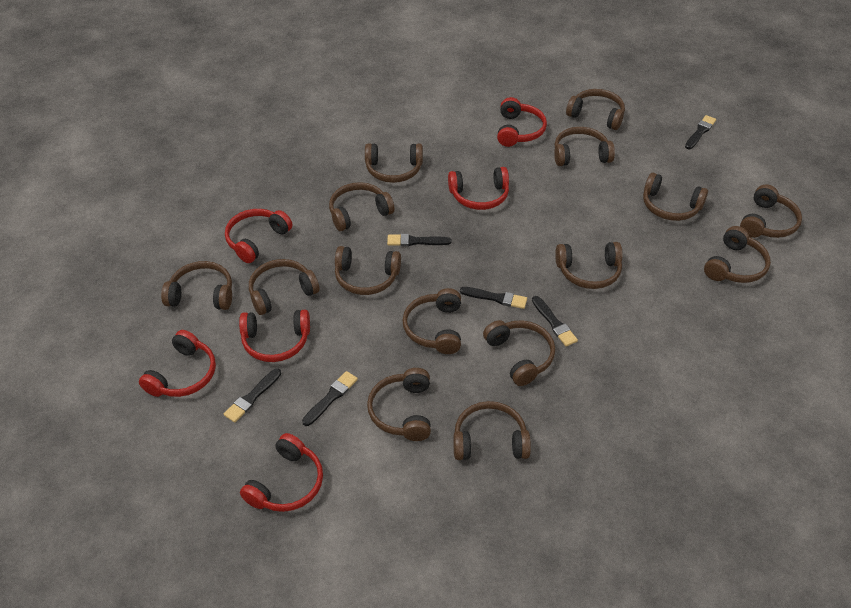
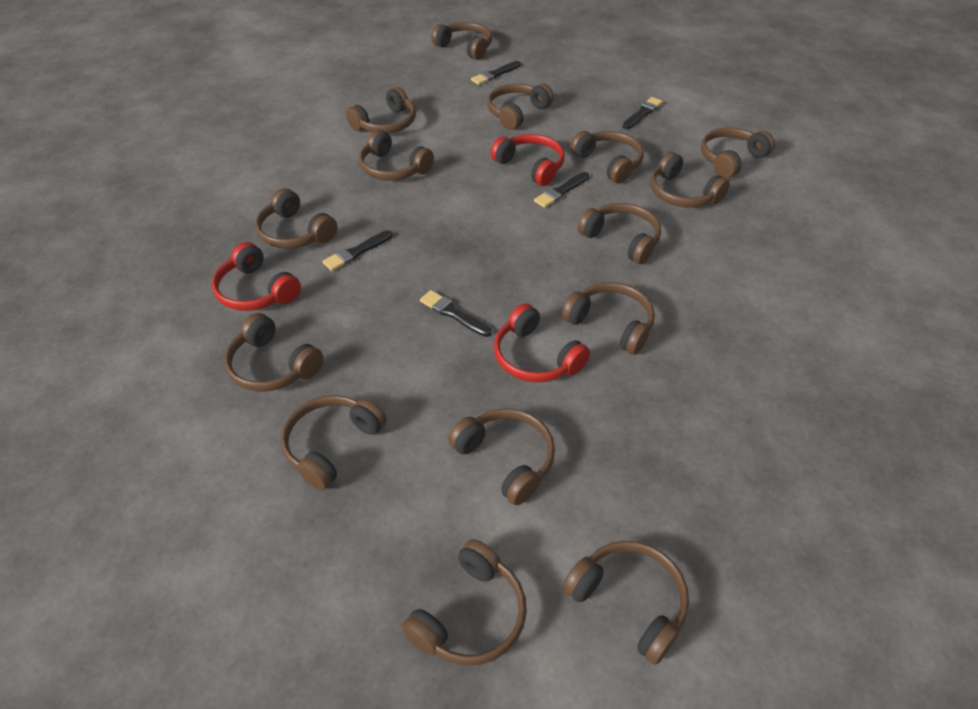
black brush: [224,368,281,423] [302,371,358,426] [387,234,452,246] [460,287,527,309] [532,296,578,346] [685,115,716,149] = 6 -> [322,230,393,271] [420,290,492,337] [471,61,521,85] [534,172,589,208] [623,97,663,129] = 5
red headphones: [139,330,216,397] [225,209,292,263] [239,310,310,362] [240,433,323,512] [448,167,509,210] [497,97,547,147] = 6 -> [212,242,301,311] [491,134,564,186] [494,303,590,382] = 3

